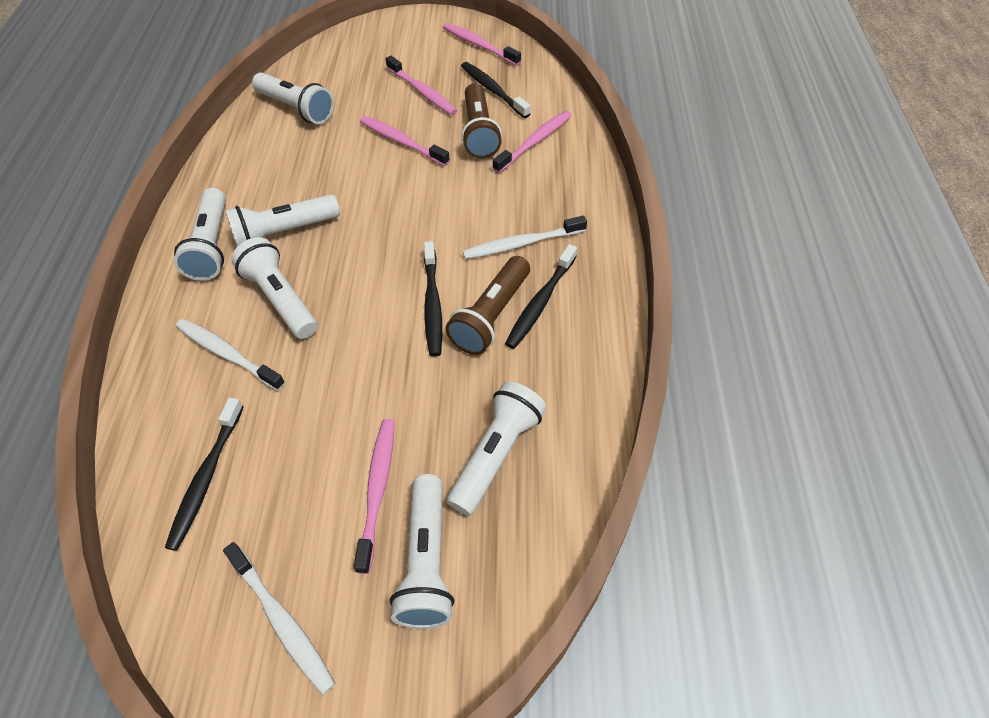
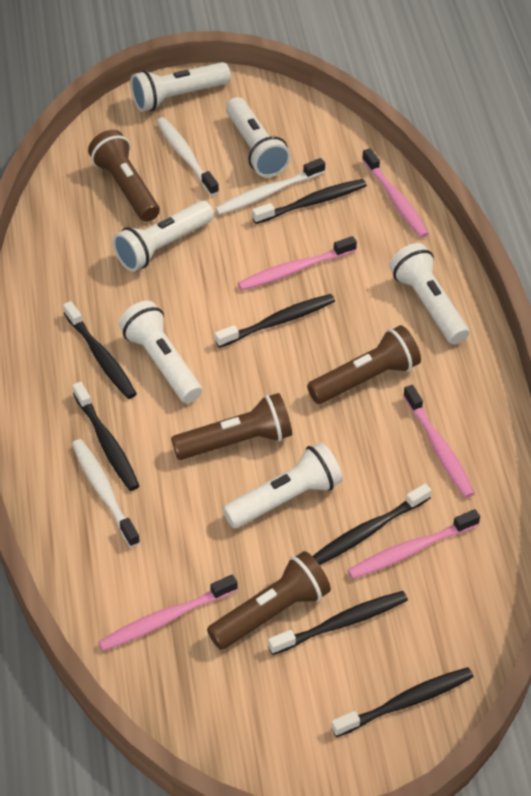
black toothbrush: [165,397,243,551] [424,241,442,357] [461,62,531,118] [505,244,577,349] = 4 -> [63,301,137,399] [72,381,139,491] [215,294,335,348] [252,179,367,224] [268,591,408,655] [313,484,431,565] [331,667,473,737] = 7
brown flashlight: [445,256,530,355] [461,83,502,158] = 2 -> [88,130,160,222] [171,393,292,460] [207,551,331,650] [307,325,421,404] = 4

